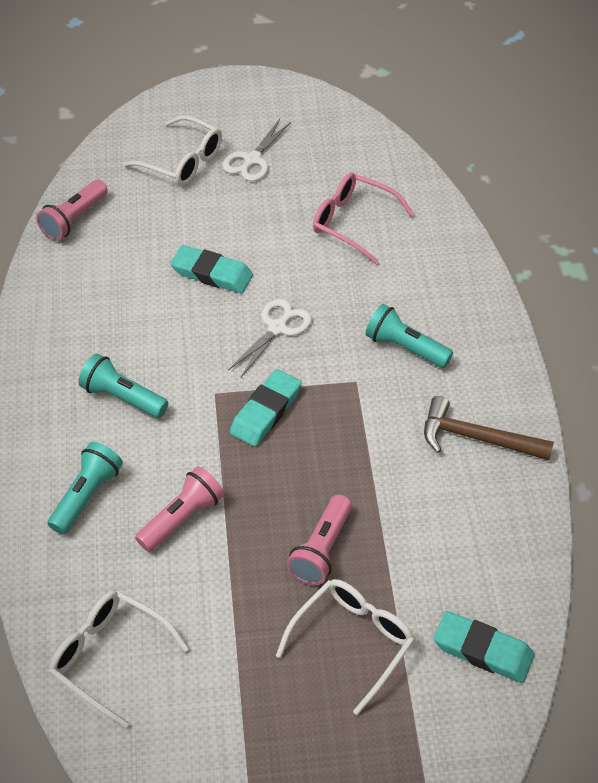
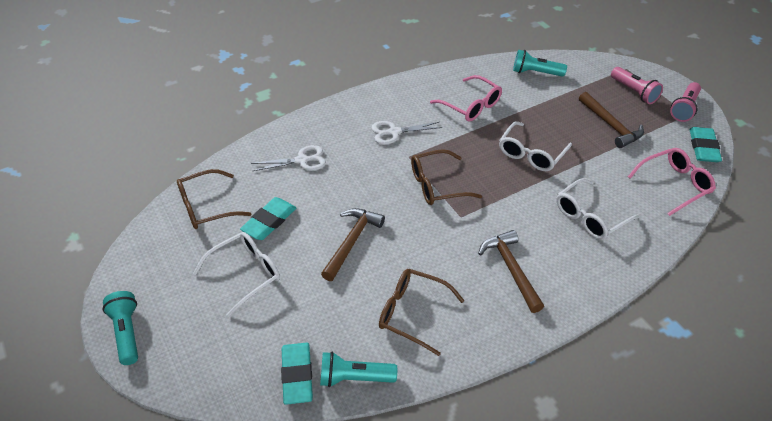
brown glasses: none = 0 -> [177,169,252,229] [379,269,465,356] [411,149,482,205] = 3
brown hammer: [424,396,554,461] = 1 -> [321,208,385,281] [478,230,544,313] [579,92,644,148] = 3
pink flashlight: [36,180,108,241] [135,466,224,552] [287,495,352,585] = 3 -> [611,67,663,104] [670,82,701,122] = 2
pink glasses: [313,173,414,264] = 1 -> [430,75,502,122] [628,148,716,216] = 2

